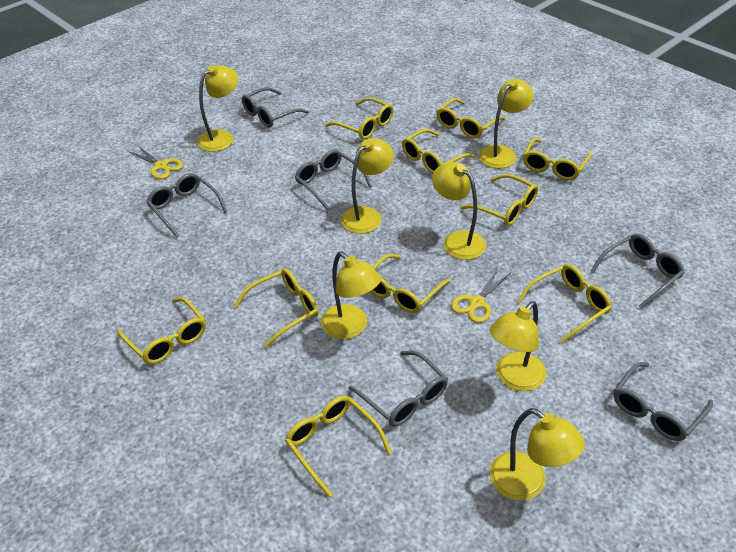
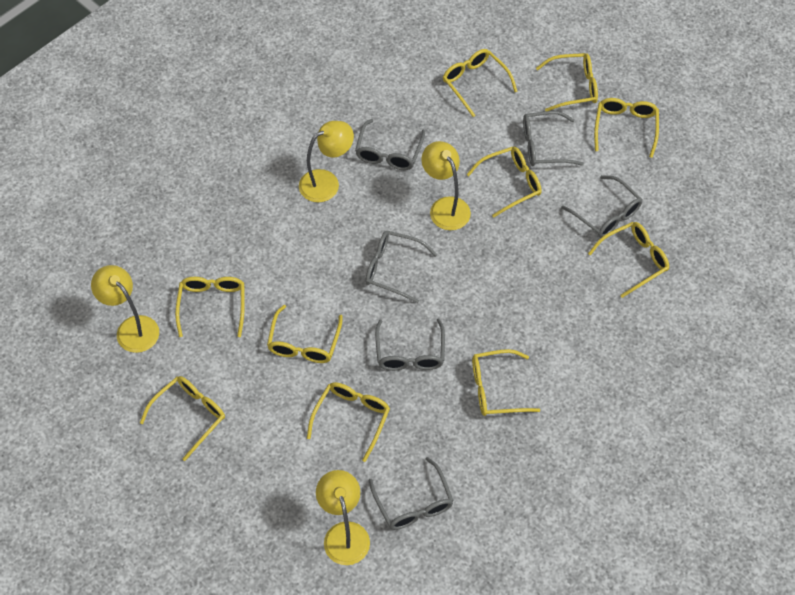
yellow lamp: [197,65,238,152] [321,252,381,339] [341,138,394,234] [432,162,486,260] [479,79,534,169] [490,301,546,391] [490,408,585,501] = 7 -> [91,265,159,353] [299,121,354,202] [316,470,370,565] [421,141,471,230] = 4
yellow scissors: [128,146,183,179] [451,269,510,323] = 2 -> none = 0

